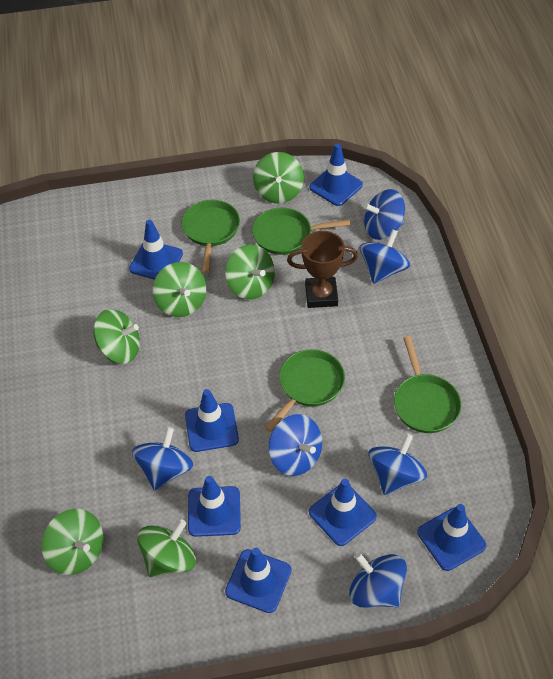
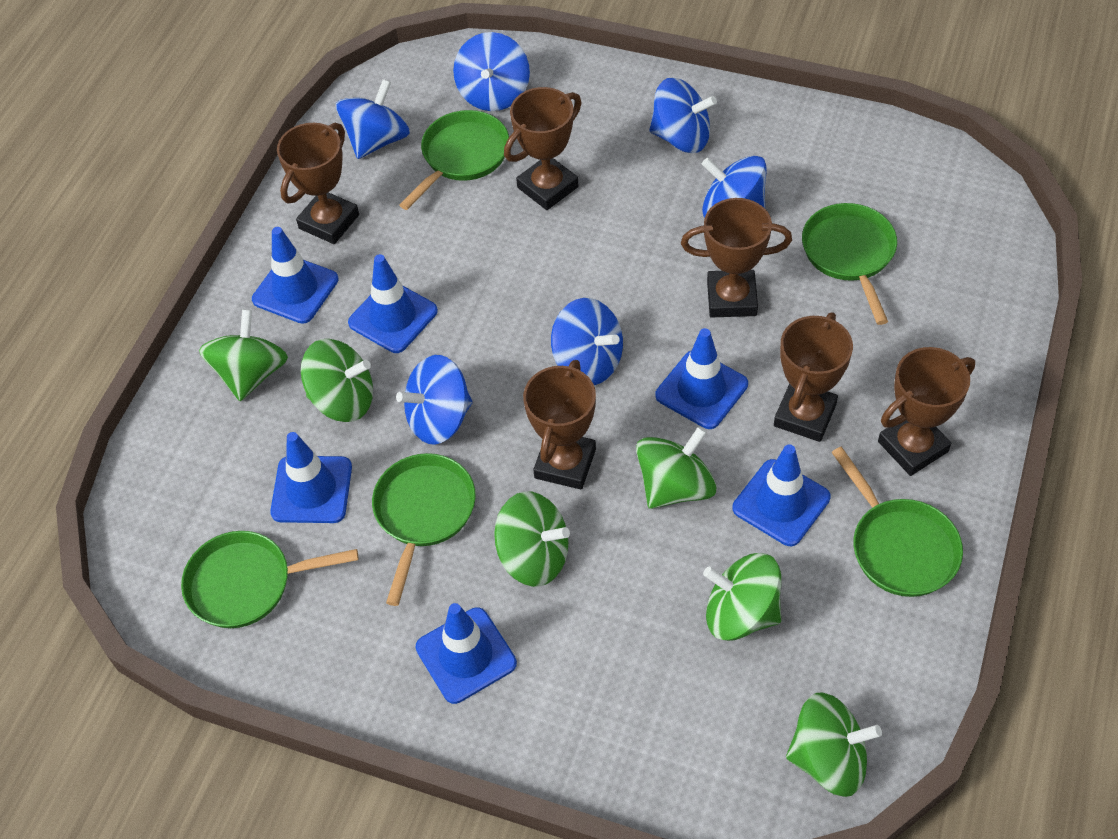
blue traffic cone: [129,220,183,280] [185,389,239,452] [188,476,241,537] [225,548,291,613] [309,143,363,206] [309,479,377,546] [417,504,486,571] = 7 -> [252,227,338,324] [270,432,352,523] [348,254,438,353] [416,603,517,704] [655,328,748,429] [732,444,831,546] = 6
brown trophy: [287,231,358,308] = 1 -> [277,123,359,244] [504,87,582,210] [523,360,596,490] [681,198,792,317] [774,312,853,442] [878,347,975,476] = 6
green pan: [182,200,240,273] [252,208,351,255] [265,349,345,432] [394,336,461,433] = 4 -> [181,531,359,628] [372,453,476,606] [399,110,509,210] [802,203,897,325] [831,447,963,597] = 5

